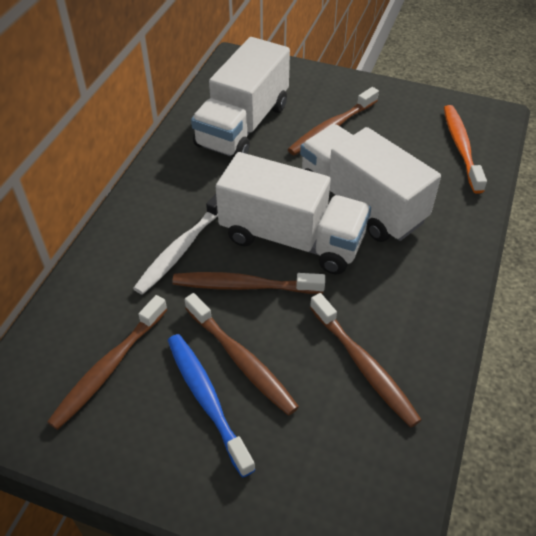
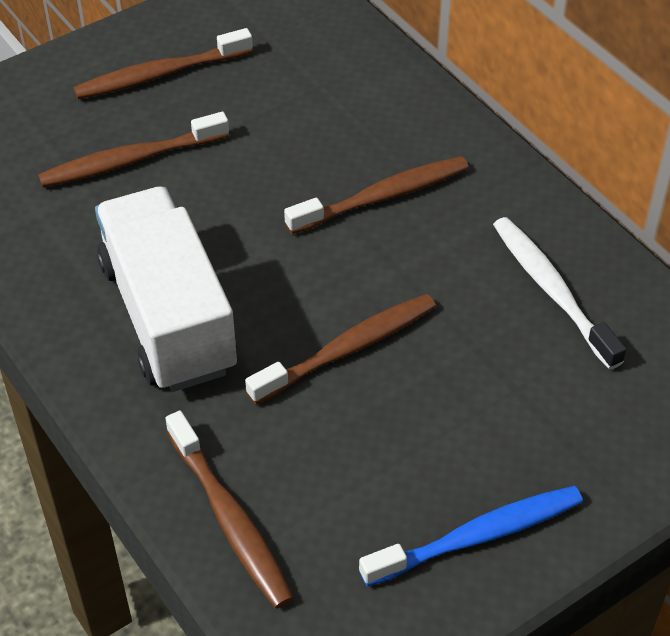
orange toothbrush: [444,105,487,194] = 1 -> none = 0
white truck: [191,37,290,158] [216,152,371,274] [300,124,441,242] = 3 -> [95,187,237,392] = 1

